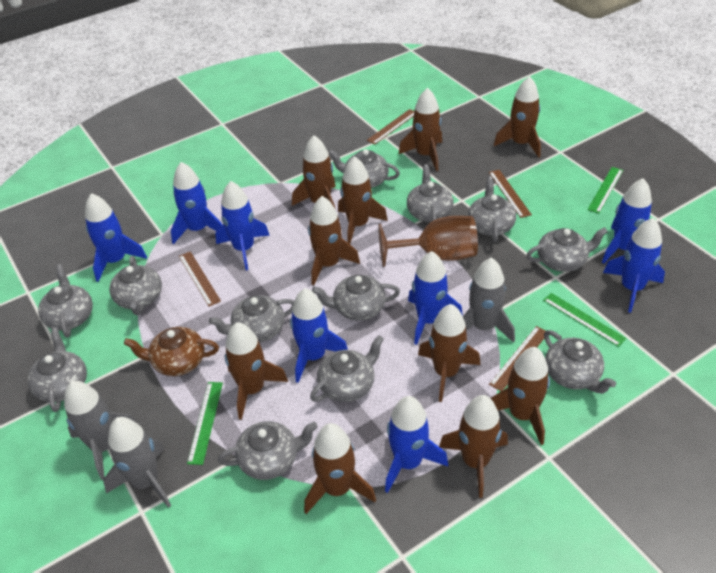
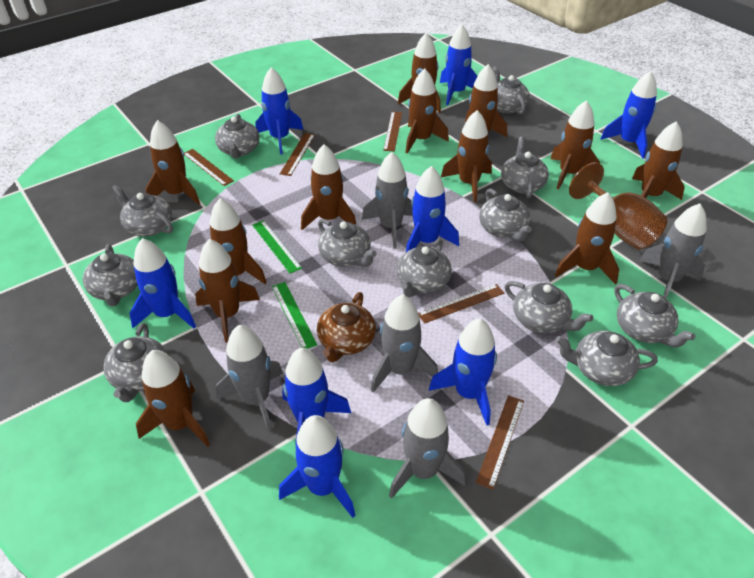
brown rocket: [225,322,288,420] [292,135,336,210] [304,423,376,514] [308,196,360,286] [338,156,388,244] [399,88,442,171] [418,304,480,402] [439,395,508,498] [491,347,550,445] [494,76,541,158] = 10 -> [136,350,210,447] [146,120,200,205] [195,239,260,343] [210,198,267,284] [301,144,356,230] [398,33,441,113] [406,68,449,154] [441,110,492,202] [465,64,507,137] [550,100,600,189] [555,192,619,285] [632,121,685,200] = 12
brown ruler: [179,251,221,306] [367,109,414,144] [489,170,532,218] [489,326,546,391] = 4 -> [184,149,234,186] [280,133,315,176] [383,112,402,152] [418,284,504,324] [476,395,524,490] = 5
green ruler: [187,382,223,465] [543,293,627,347] [587,167,623,213] = 3 -> [252,220,302,273] [272,282,317,349] = 2
grey rocket: [64,381,136,480] [103,417,171,508] [463,257,515,343] = 3 -> [216,325,283,431] [362,152,413,248] [371,294,438,393] [389,398,466,499] [640,204,707,299] = 5

